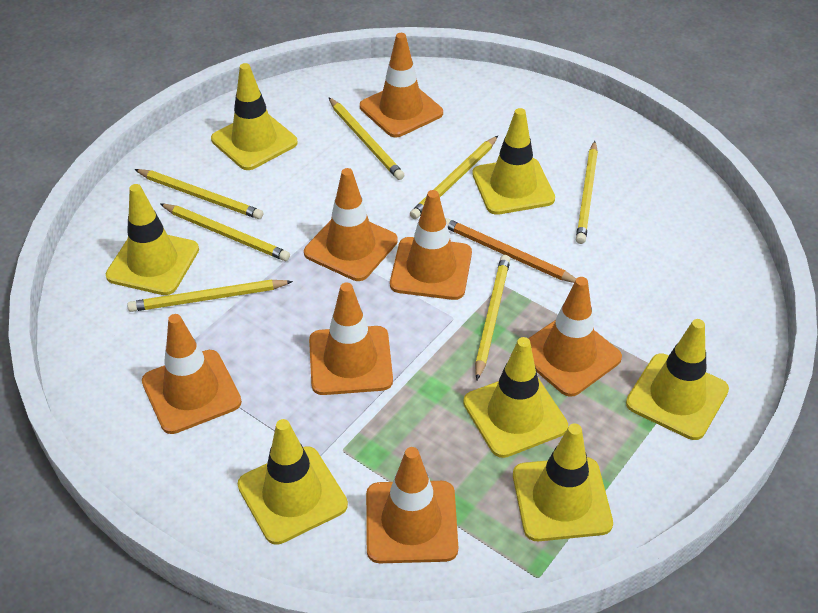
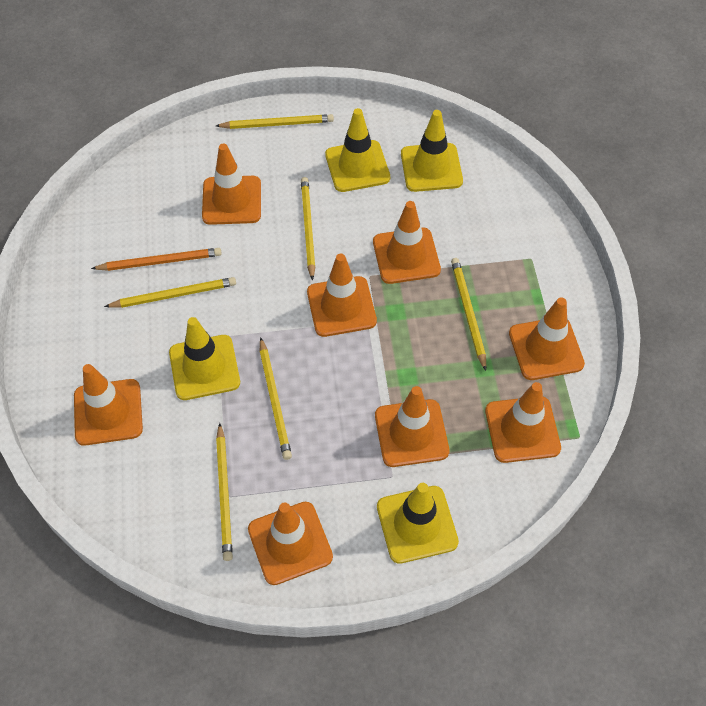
orange traffic cone: [142,314,242,434] [304,168,398,281] [309,282,393,395] [360,33,443,137] [366,447,458,563] [390,190,472,300] [528,277,622,397] = 7 -> [74,364,143,446] [202,143,261,225] [248,502,333,585] [307,254,377,337] [373,201,441,284] [375,386,449,467] [485,382,561,463] [509,297,585,380] = 8
yellow pencil: [127,279,293,312] [134,169,263,219] [160,204,290,261] [329,98,405,180] [410,136,498,219] [475,255,510,381] [576,141,598,244] = 7 -> [104,277,236,308] [216,114,334,129] [216,423,233,561] [260,337,292,460] [301,177,315,280] [451,258,486,371] = 6
yellow traffic cone: [106,184,199,295] [211,63,298,170] [238,419,348,545] [463,337,568,458] [472,108,555,215] [513,423,613,541] [626,319,729,440] = 7 -> [169,317,240,400] [325,108,390,192] [377,483,459,564] [401,110,463,192] = 4

